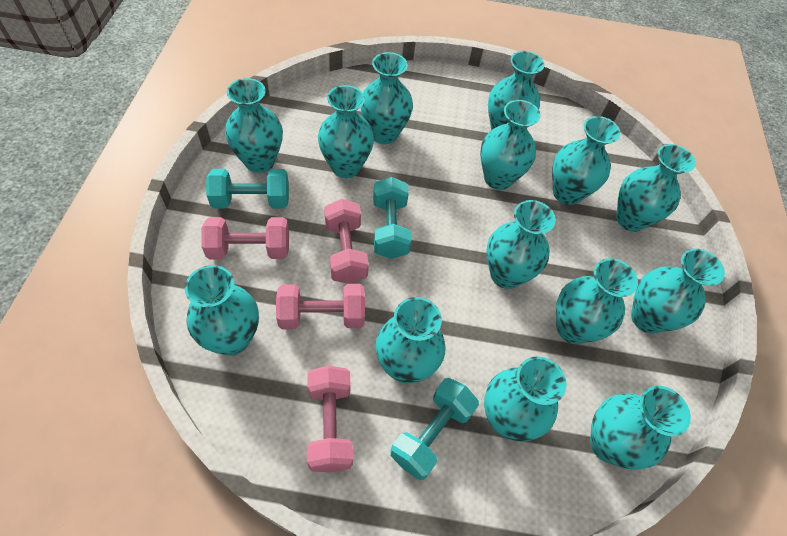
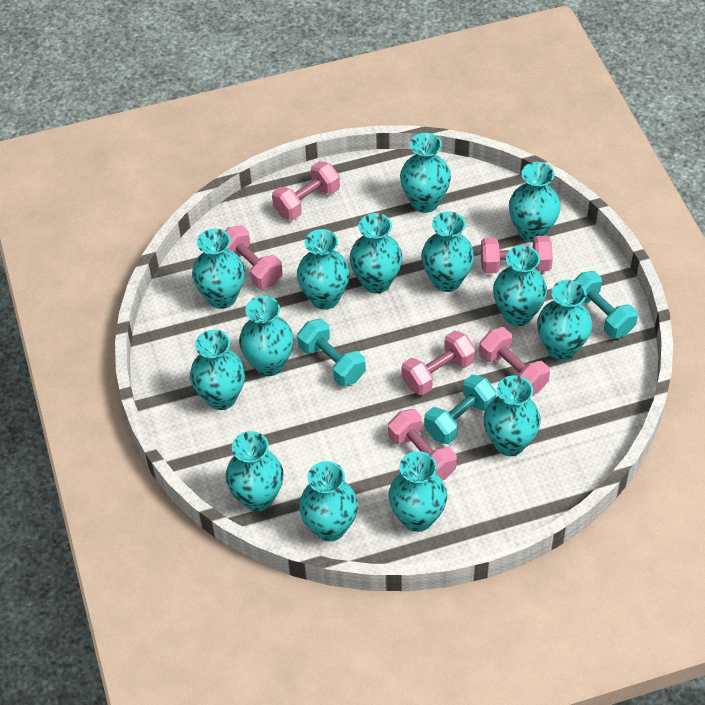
pink dumbbell: [201,217,289,259] [276,284,365,330] [307,365,353,472] [324,199,369,284] = 4 -> [225,225,283,289] [272,161,340,220] [388,409,457,481] [401,330,476,395] [479,327,550,395] [481,236,553,274] = 6

